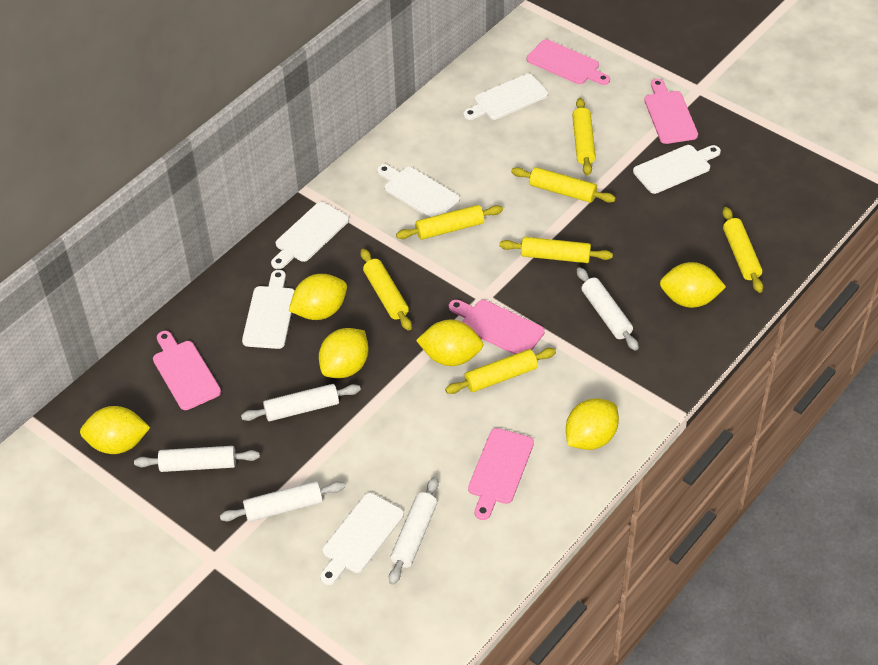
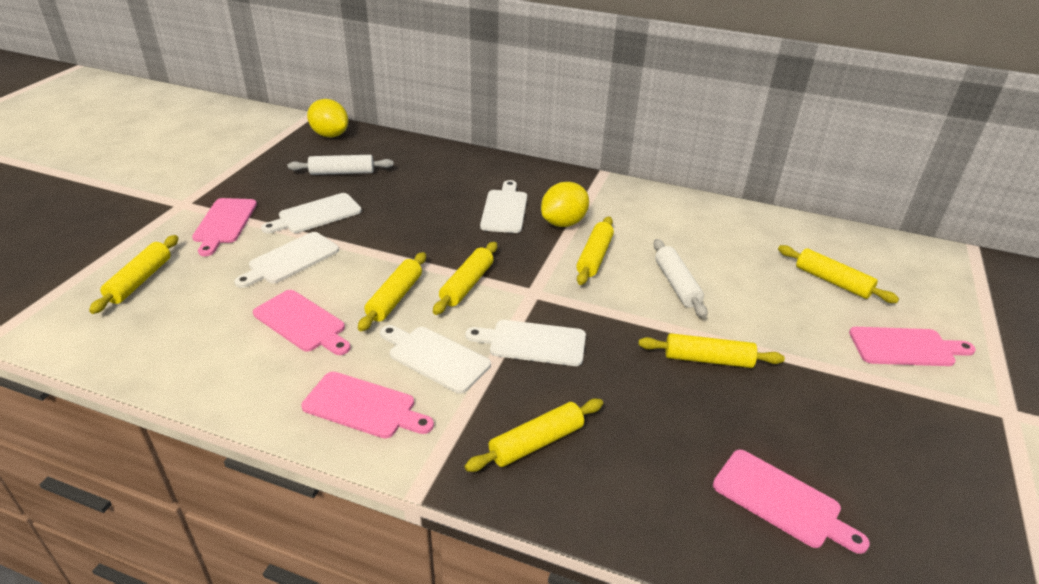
white cutting board: [242,270,295,349] [271,202,349,269] [320,493,404,585] [377,164,460,218] [463,74,548,120] [633,145,721,194] = 6 -> [234,232,339,288] [261,193,362,233] [380,325,491,393] [466,320,586,366] [480,180,527,233] = 5
white rolling pin: [134,446,260,472] [220,481,345,522] [241,384,361,421] [389,477,439,585] [577,267,639,351] = 5 -> [288,155,394,175] [653,239,708,318] = 2
yellow lemon: [80,406,150,454] [289,274,347,320] [319,328,369,378] [416,320,483,366] [566,398,619,450] [660,262,726,308] = 6 -> [307,99,348,137] [541,182,589,227] = 2

